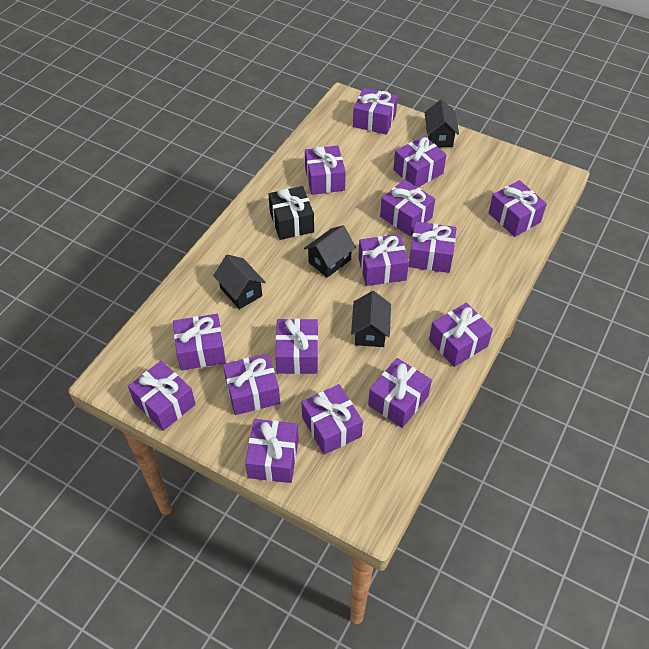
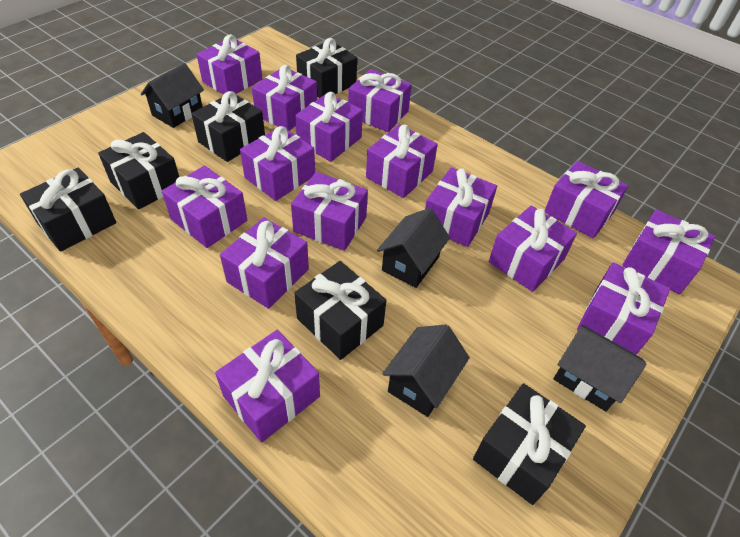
black gift: [268,186,314,240] = 1 -> [20,168,116,252] [98,132,179,210] [191,91,265,162] [294,261,386,360] [296,38,357,98] [473,383,586,505] = 6

